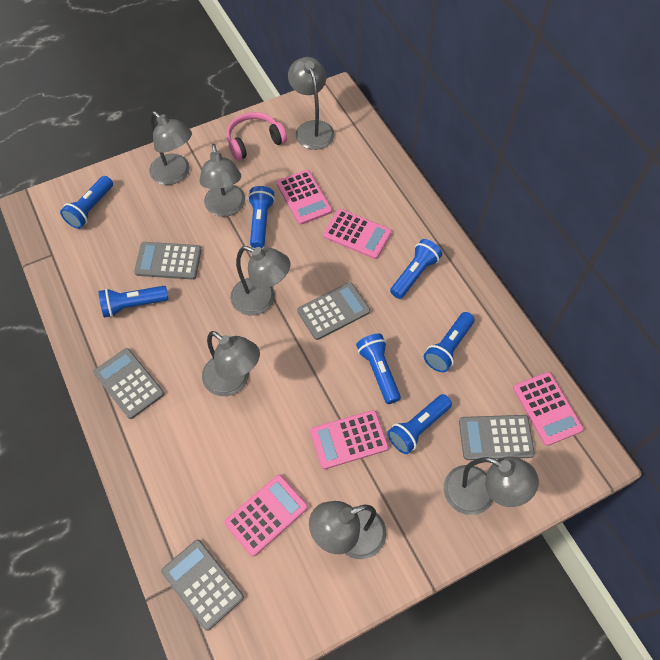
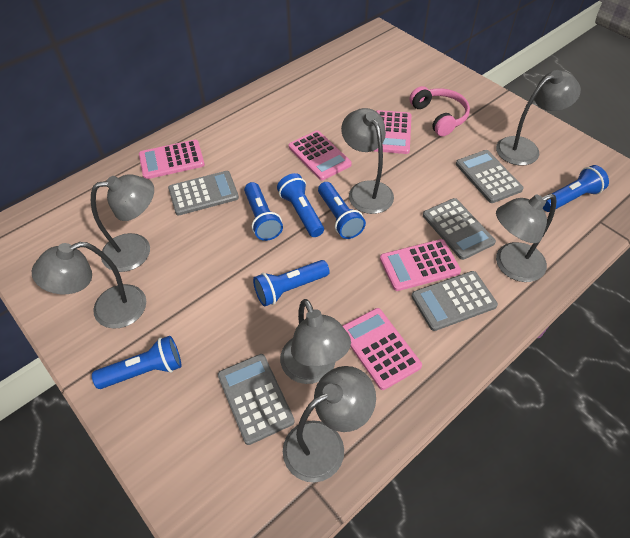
blue flashlight: [60,176,113,229] [99,286,168,318] [248,186,275,248] [356,333,401,404] [387,394,452,454] [390,239,442,299] [424,312,474,372] = 7 -> [92,336,181,389] [244,182,283,241] [253,260,330,307] [277,173,324,237] [318,182,366,239] [543,165,609,212] = 6

